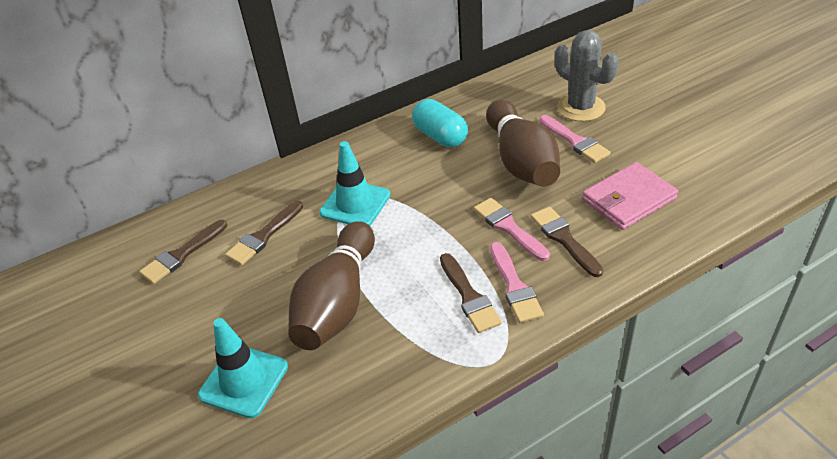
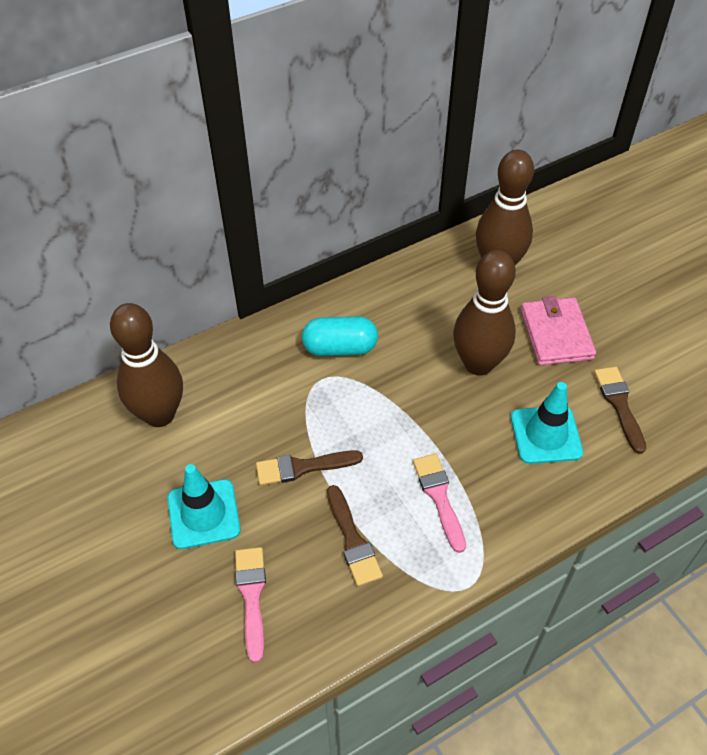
brown bowling pin: [288,221,375,350] [486,100,560,187] = 2 -> [110,303,183,427] [453,250,516,376] [476,150,534,265] = 3
brown brush: [139,220,227,284] [225,201,303,265] [440,253,502,333] [531,207,603,277] = 4 -> [256,450,363,485] [327,485,383,586] [594,366,646,454] = 3
grey cactus: [555,30,618,121] = 1 -> none = 0
pink brush: [474,198,550,261] [490,242,544,323] [539,115,610,163] = 3 -> [235,547,266,663] [413,454,466,553] = 2

